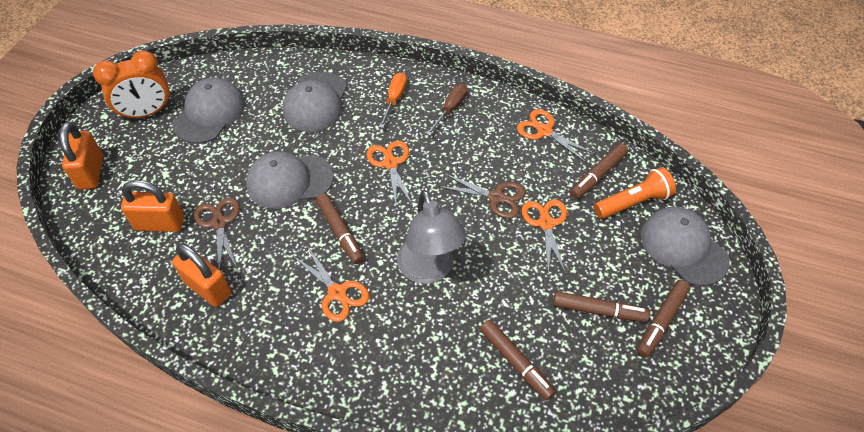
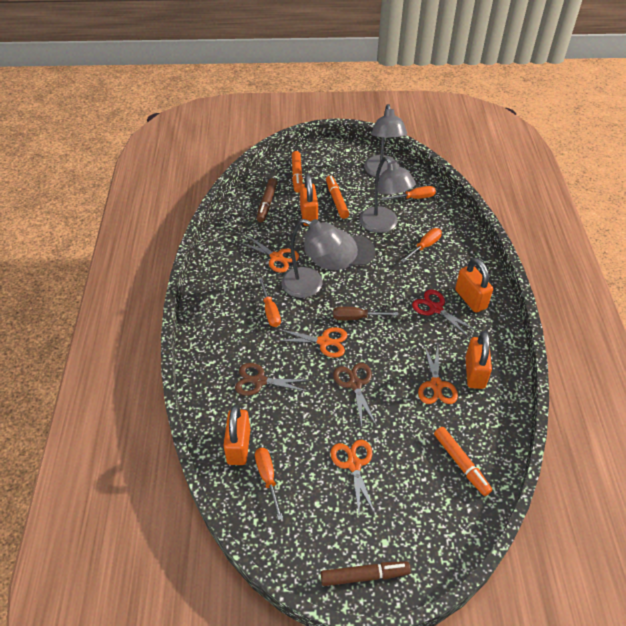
brown marker: [316,193,364,264] [480,320,556,401] [553,291,650,322] [570,143,628,199] [637,280,690,358] = 5 -> [257,178,277,222] [321,561,411,586] = 2
grey cap: [173,78,245,144] [246,151,334,209] [283,71,347,132] [641,207,730,286] = 4 -> [311,229,375,270] = 1
grey lamp: [397,190,466,284] = 1 -> [281,219,344,298] [359,157,416,233] [364,104,407,178] = 3
orange clock: [93,50,171,120] = 1 -> none = 0
orange flashlight: [594,167,676,219] = 1 -> none = 0
orange marker: none = 0 -> [292,151,303,193] [326,175,349,219] [434,427,492,496] = 3
orange padlock: [59,122,103,190] [121,180,184,232] [172,243,231,307] = 3 -> [223,405,250,465] [300,174,318,226] [455,258,493,313] [465,331,492,389] = 4
orange screwdriver: [379,72,407,128] = 1 -> [255,448,283,520] [258,278,281,327] [381,186,436,200] [401,228,442,263] = 4
red scissors: none = 0 -> [412,290,478,338] = 1

